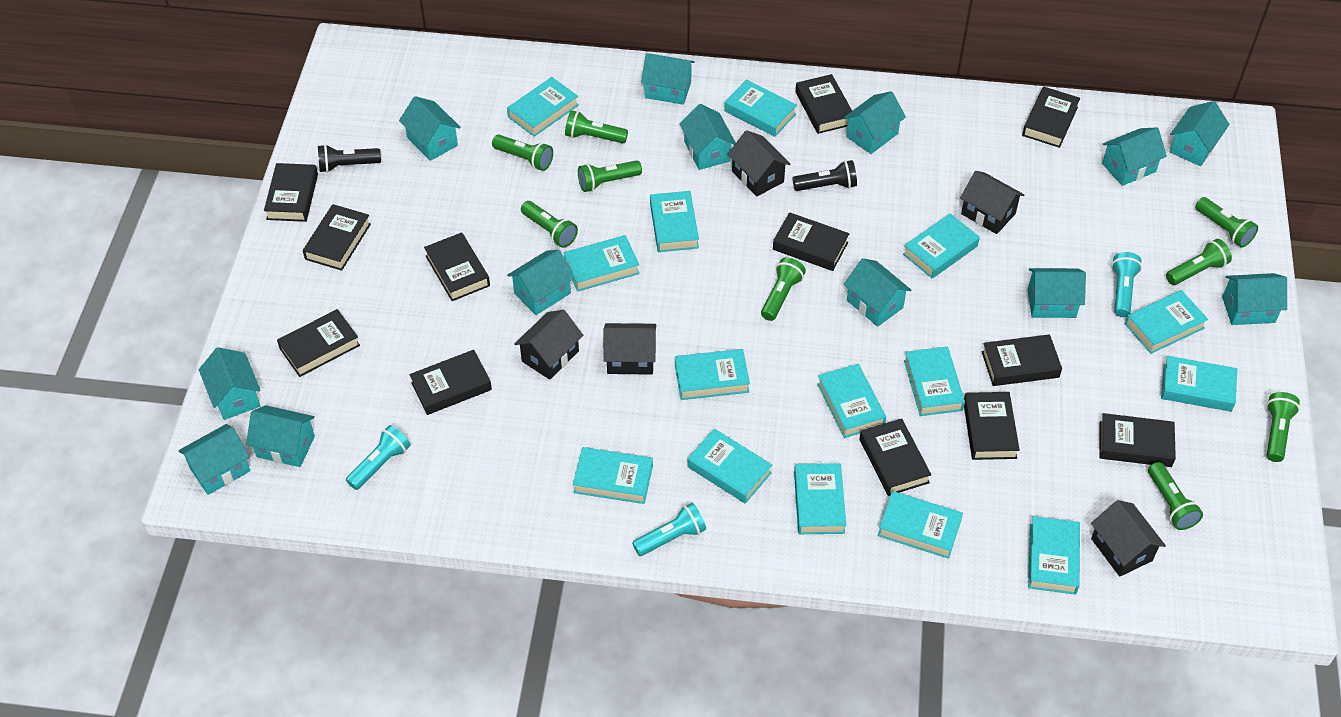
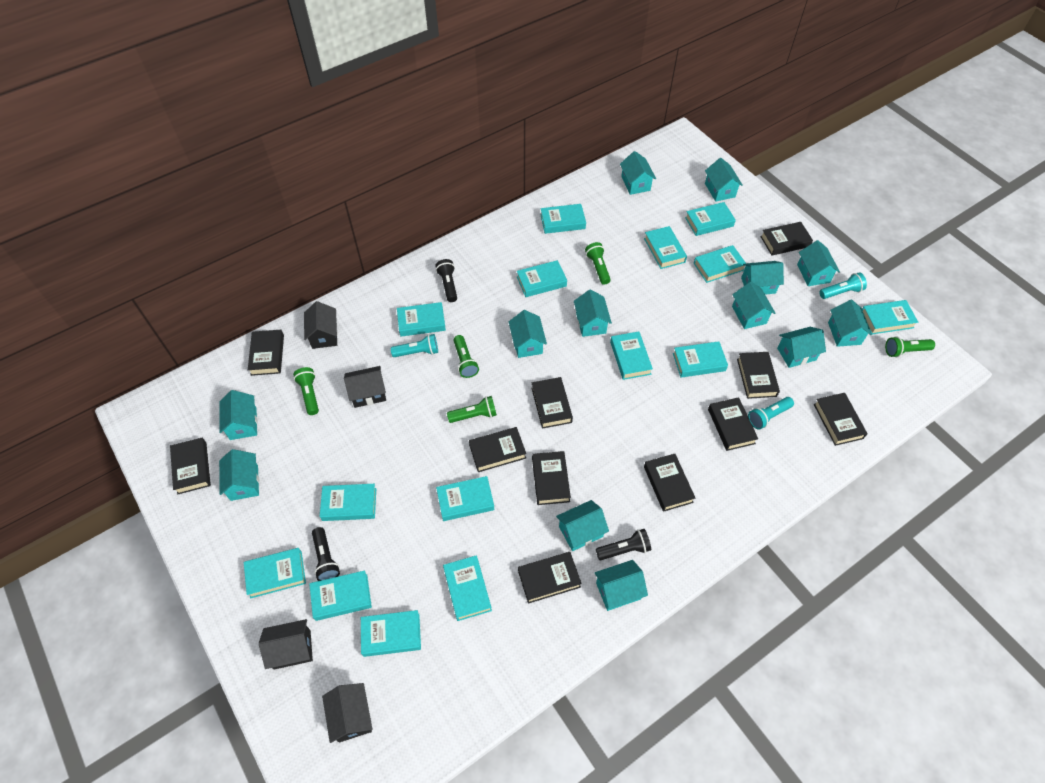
black book: [264,163,318,222] [277,309,360,377] [303,204,371,271] [410,350,492,415] [424,232,490,301] [773,212,849,271] [796,74,852,134] [860,418,931,496] [964,392,1020,460] [982,334,1062,386] [1022,86,1080,148] [1100,413,1176,467] = 12 -> [170,438,211,495] [248,330,284,376] [469,427,526,472] [518,552,582,604] [531,377,573,429] [532,451,571,505] [644,454,696,512] [708,397,758,451] [737,352,780,399] [760,222,813,256] [814,393,868,446] = 11
black flashlight: [318,144,381,173] [793,160,857,191] = 2 -> [312,527,340,581] [435,259,457,302] [596,529,651,560] = 3
black house: [514,310,583,380] [603,323,656,375] [728,130,791,197] [960,171,1024,234] [1091,500,1166,577] = 5 -> [259,619,313,670] [304,301,338,349] [322,683,372,743] [344,366,386,408] = 4
green flashlight: [492,134,553,171] [521,201,578,248] [565,110,628,143] [578,160,642,192] [761,257,806,321] [1148,462,1203,530] [1166,239,1232,285] [1195,197,1258,248] [1267,392,1300,462] = 9 -> [293,367,319,415] [447,396,497,423] [453,335,479,378] [585,242,611,285] [885,336,935,357] = 5

